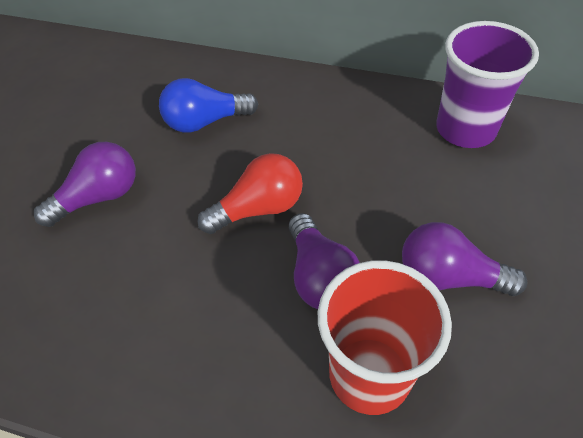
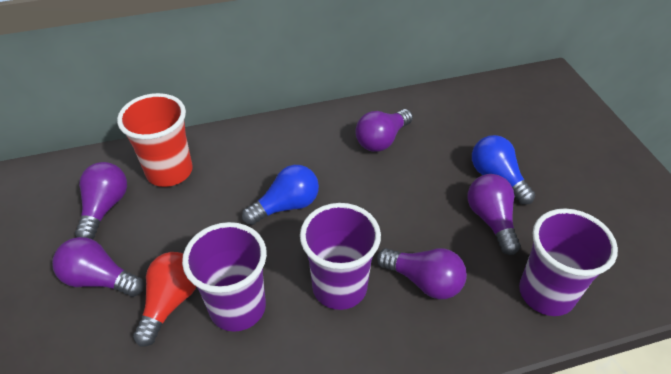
blue light bulb: [159,78,258,133] = 1 -> [242,165,319,225] [472,135,535,205] = 2
purple cup: [436,21,539,148] = 1 -> [182,222,267,332] [300,203,381,310] [519,209,618,316] = 3
purple light bulb: [34,142,136,227] [289,213,360,309] [402,222,527,296] = 3 -> [52,237,144,297] [75,162,127,239] [355,109,413,152] [377,248,467,299] [468,174,521,255] = 5

